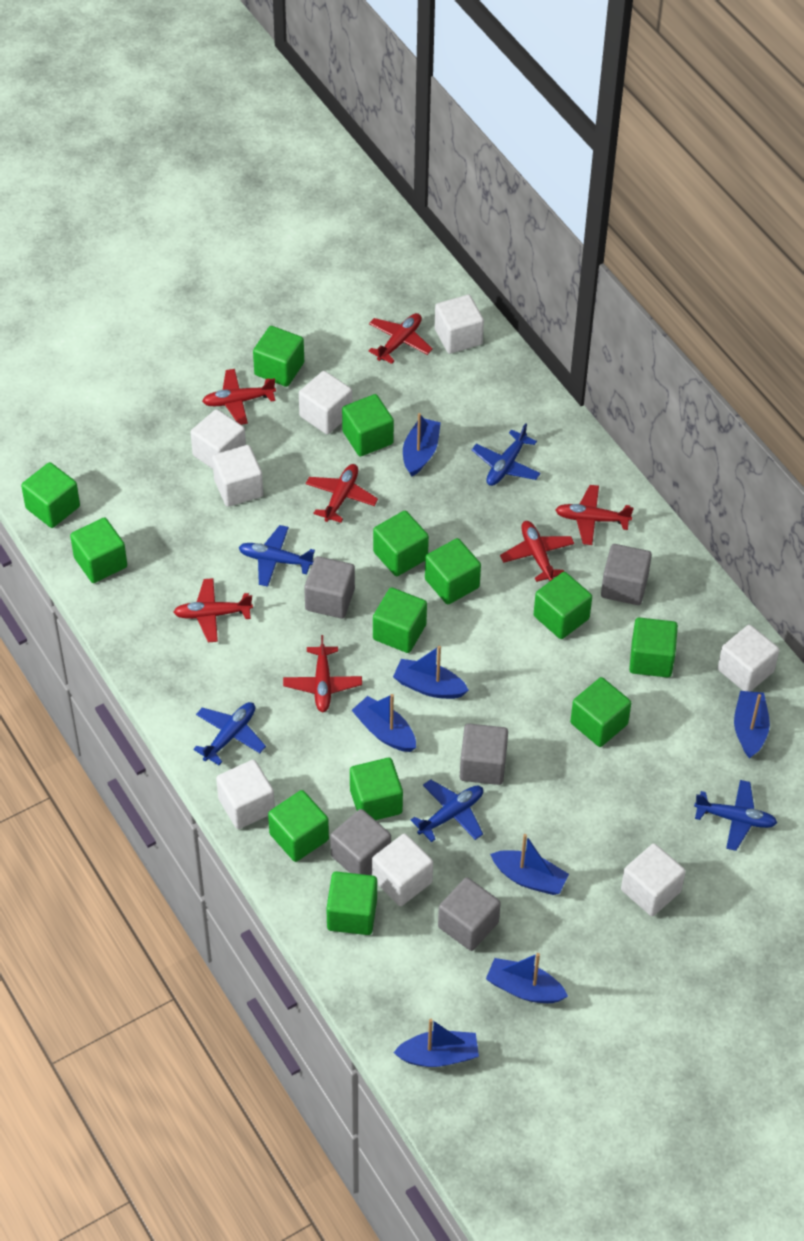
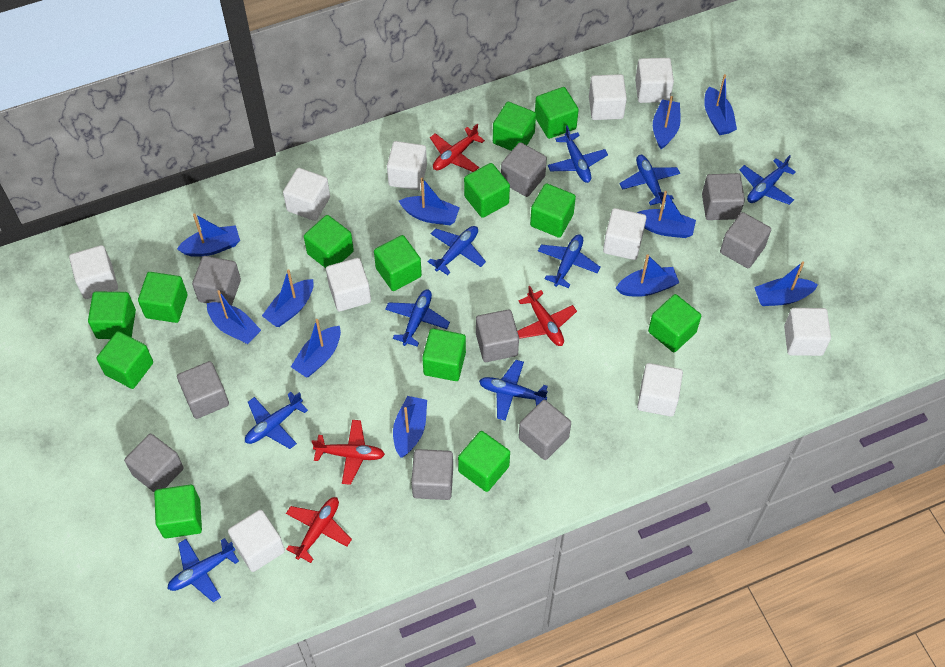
blue boat: [351,694,416,752] [393,646,469,699] [393,1019,479,1067] [403,413,441,477] [486,953,568,1003] [490,834,569,895] [734,691,770,759] = 7 -> [177,213,240,257] [207,290,261,344] [262,269,314,327] [291,319,341,377] [393,396,427,458] [399,178,460,225] [616,254,679,297] [637,191,696,238] [653,96,681,149] [704,74,737,135] [754,261,818,306] = 11
blue plane: [193,702,266,765] [239,525,315,587] [411,779,483,842] [472,423,541,486] [694,780,777,851] = 5 -> [168,538,239,602] [245,392,308,449] [385,290,450,347] [428,226,486,275] [479,360,548,421] [538,234,601,288] [548,125,608,183] [619,155,680,206] [739,155,796,205] = 9
grey cube: [304,556,355,618] [330,809,391,875] [438,877,501,951] [460,723,508,785] [601,544,652,605] = 5 -> [124,434,184,492] [177,361,229,419] [192,256,241,306] [411,449,453,500] [476,309,519,362] [501,142,547,197] [519,400,571,460] [702,173,745,220] [720,212,771,268] = 9
red plane: [174,578,253,642] [202,369,276,425] [283,635,362,712] [306,464,378,523] [368,313,433,364] [500,521,574,582] [555,485,634,545] = 7 -> [286,497,352,563] [312,420,385,485] [430,124,485,172] [517,286,577,346] = 4
white cube: [190,409,246,469] [212,445,263,507] [216,760,275,829] [299,371,352,434] [372,834,433,906] [435,294,484,354] [621,843,686,916] [718,625,779,692] = 8 -> [69,245,118,299] [228,510,285,572] [283,168,330,221] [326,258,371,311] [387,141,427,190] [589,74,627,120] [603,208,646,260] [635,58,674,103] [637,363,683,417] [784,308,831,356] = 10

